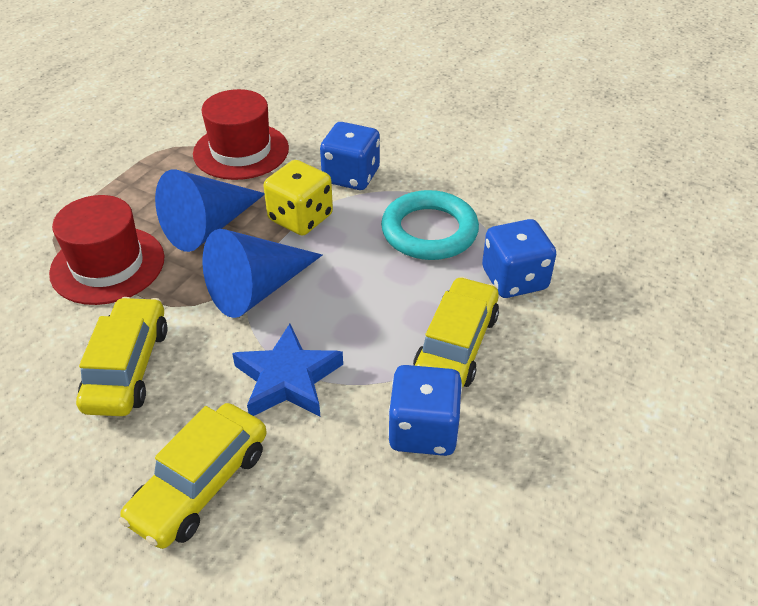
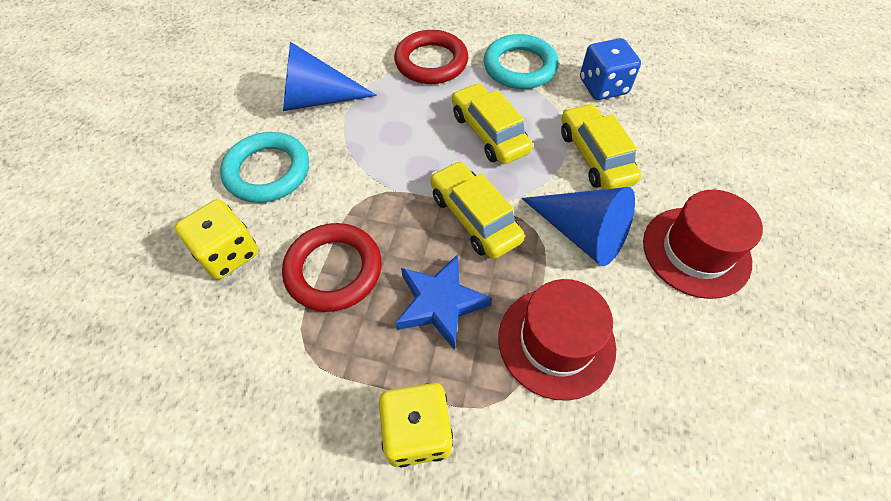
blue dice: [320,122,380,190] [388,365,462,456] [482,219,556,298] = 3 -> [580,38,641,100] = 1
red ring: none = 0 -> [282,223,382,312] [394,30,468,84] = 2
turquoise ring: [381,190,479,260] = 1 -> [220,132,309,203] [484,34,558,89] = 2
yellow dice: [264,160,333,235] = 1 -> [174,199,258,280] [379,383,453,468] = 2

